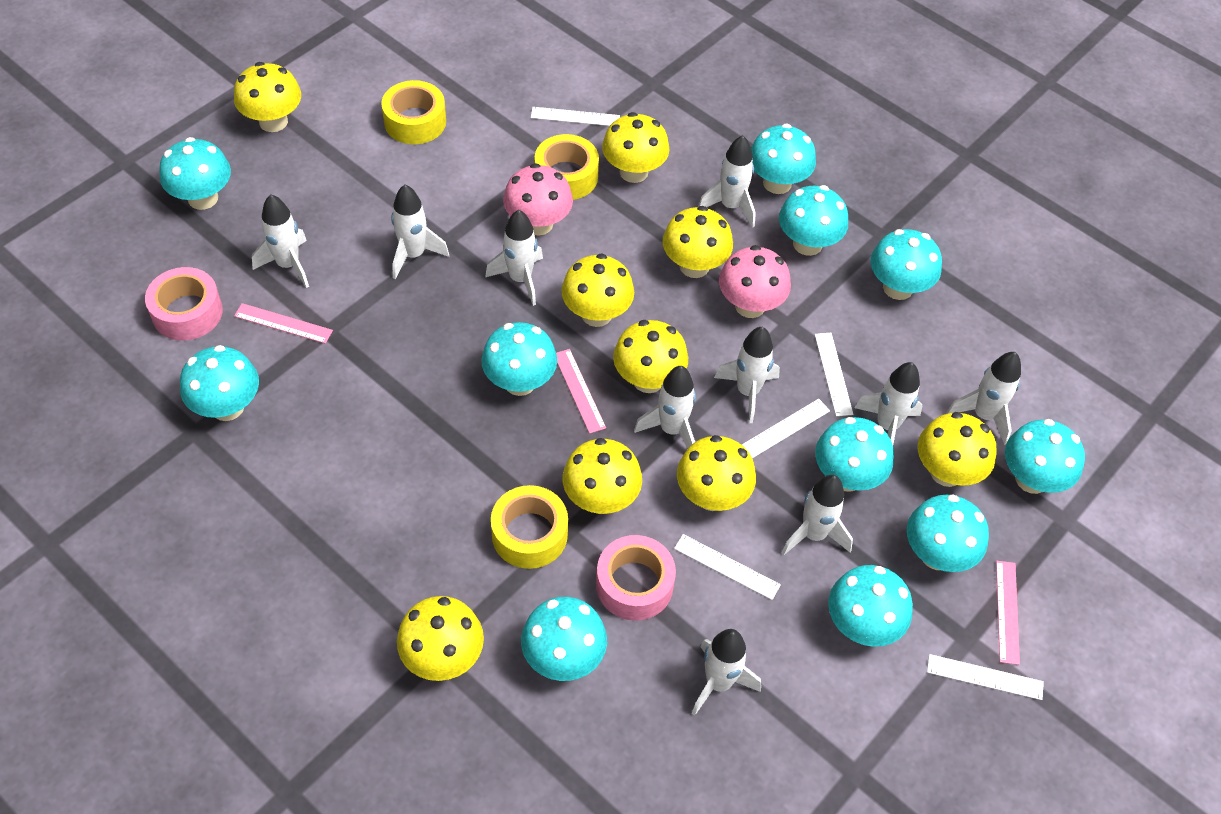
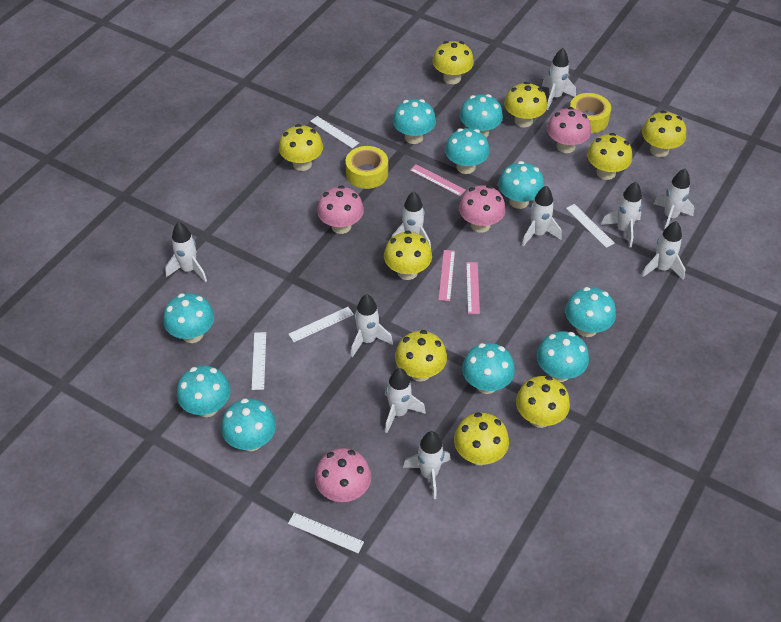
pink mushroom: [503,163,573,235] [719,245,791,318] = 2 -> [315,448,371,502] [317,185,364,234] [459,185,506,233] [547,107,591,153] = 4
pink tape: [145,267,223,341] [596,535,676,621] = 2 -> none = 0
turquoise mushroom: [159,137,231,210] [180,345,259,421] [481,322,557,396] [521,597,607,681] [751,124,816,194] [779,185,848,256] [815,417,894,492] [828,565,913,647] [870,229,942,300] [907,495,989,572] [1005,419,1085,494] = 11 -> [163,293,214,343] [177,366,231,417] [221,398,276,451] [393,99,436,144] [445,128,490,174] [460,94,503,137] [462,343,515,394] [498,161,544,209] [537,331,589,382] [565,287,616,337] = 10
yellow tape: [381,80,446,144] [491,485,568,569] [535,134,599,200] = 3 -> [346,146,388,189] [570,93,611,133] = 2

